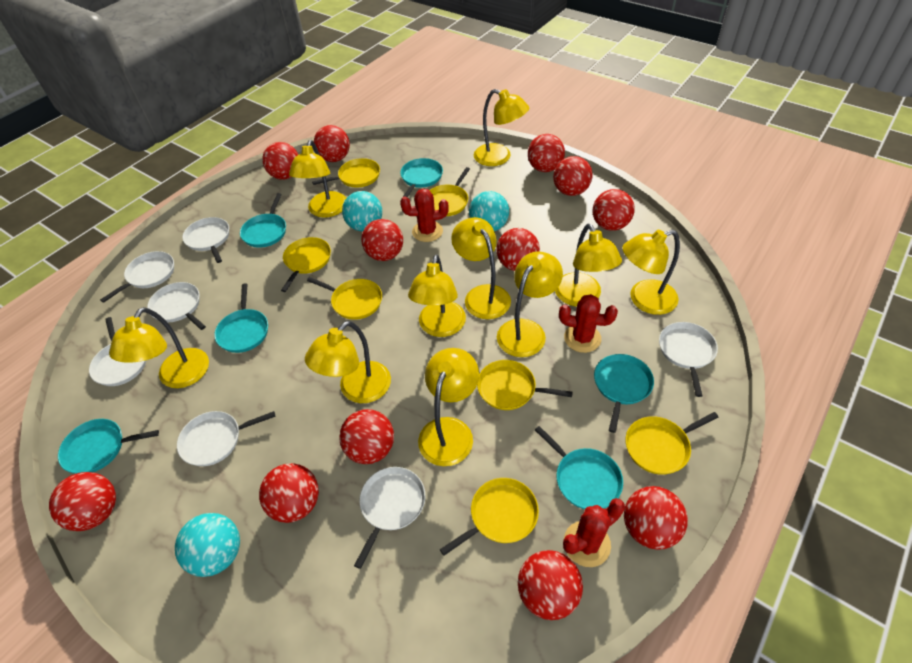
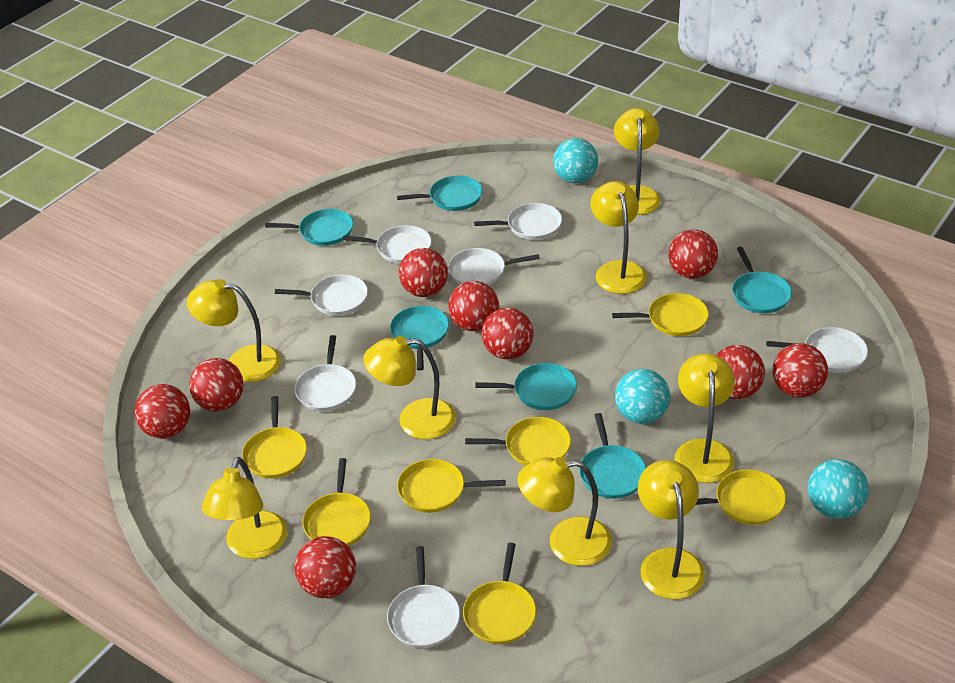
red ball: [49,472,116,531] [259,463,319,523] [262,142,298,180] [314,125,350,162] [339,409,394,464] [361,219,403,261] [496,228,540,271] [518,550,583,620] [528,134,565,172] [553,156,593,196] [592,189,635,231] [624,486,688,550] = 12 -> [134,384,190,439] [189,358,244,411] [295,536,356,598] [399,248,448,297] [448,281,499,331] [482,308,534,359] [668,230,718,279] [716,345,765,399] [773,343,828,398] = 9
red cactus: [400,188,449,242] [559,294,618,353] [563,498,625,567] = 3 -> none = 0
yellow lamp: [109,307,209,388] [289,140,346,218] [305,321,391,403] [408,254,466,337] [418,348,479,466] [451,217,511,319] [474,89,529,166] [497,251,563,357] [555,224,622,307] [623,230,680,315] = 10 -> [187,279,281,382] [202,457,287,559] [363,336,456,439] [518,457,612,566] [590,181,647,294] [614,108,661,215] [638,460,705,599] [675,353,735,483] = 8

